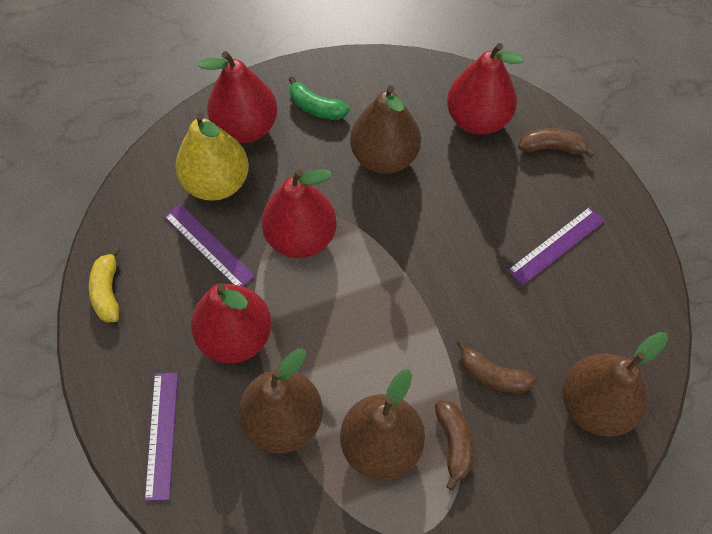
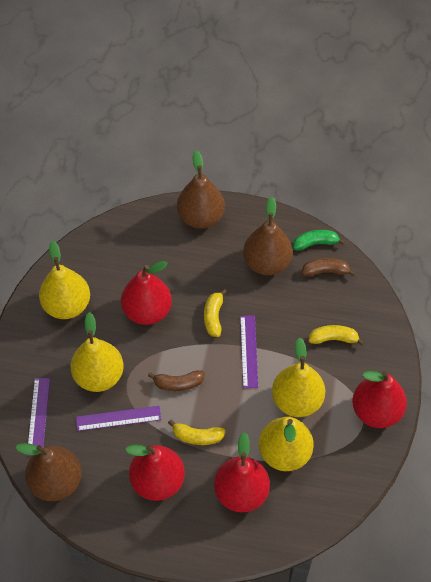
brown banana: [435,401,474,490] [457,340,537,393] [518,128,595,157] = 3 -> [148,370,205,391] [302,258,355,277] = 2
brown pear: [239,348,323,453] [340,369,425,480] [350,85,421,174] [562,332,668,437] = 4 -> [15,443,82,501] [177,150,225,229] [243,196,293,275] = 3
yellow banana: [89,247,120,323] = 1 -> [168,420,226,445] [204,289,227,337] [309,325,364,345] = 3
yellow pear: [175,113,249,201] = 1 -> [39,240,90,319] [71,312,124,392] [259,417,314,471] [272,337,325,417] = 4

